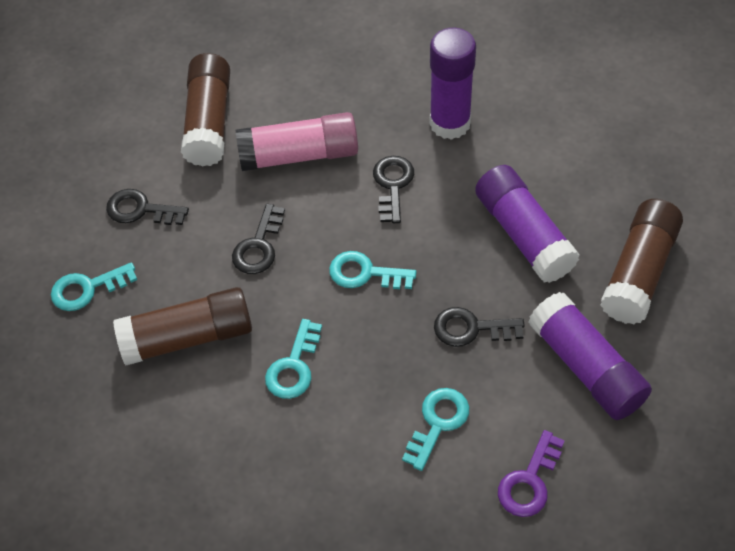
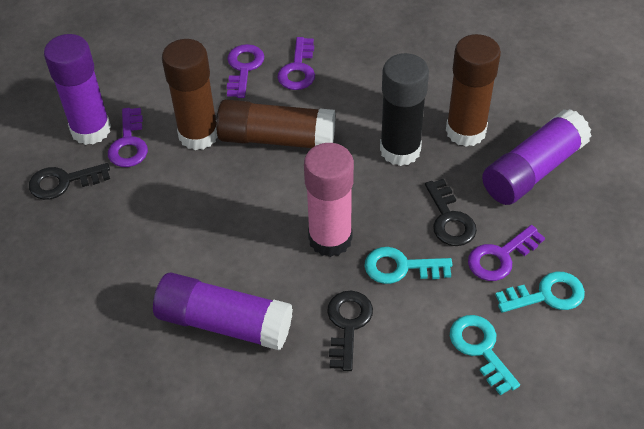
black glue stick: none = 0 -> [380,53,429,166] = 1
black key: [106,189,189,225] [232,204,285,274] [373,156,414,223] [434,307,525,347] = 4 -> [29,163,110,200] [327,291,373,371] [425,179,477,246] = 3
purple key: [498,430,565,517] = 1 -> [108,108,148,167] [227,44,264,98] [277,37,315,90] [468,225,545,281] = 4
turquoise key: [51,262,137,311] [265,319,322,399] [329,251,416,289] [402,388,469,471] = 4 -> [364,247,452,284] [450,315,520,395] [495,272,585,313] = 3

